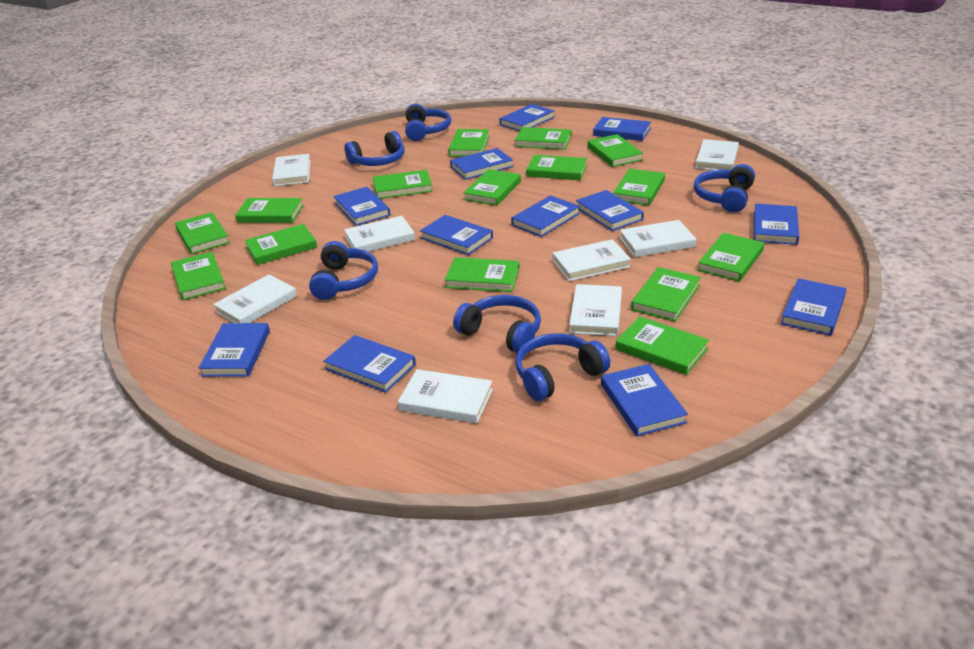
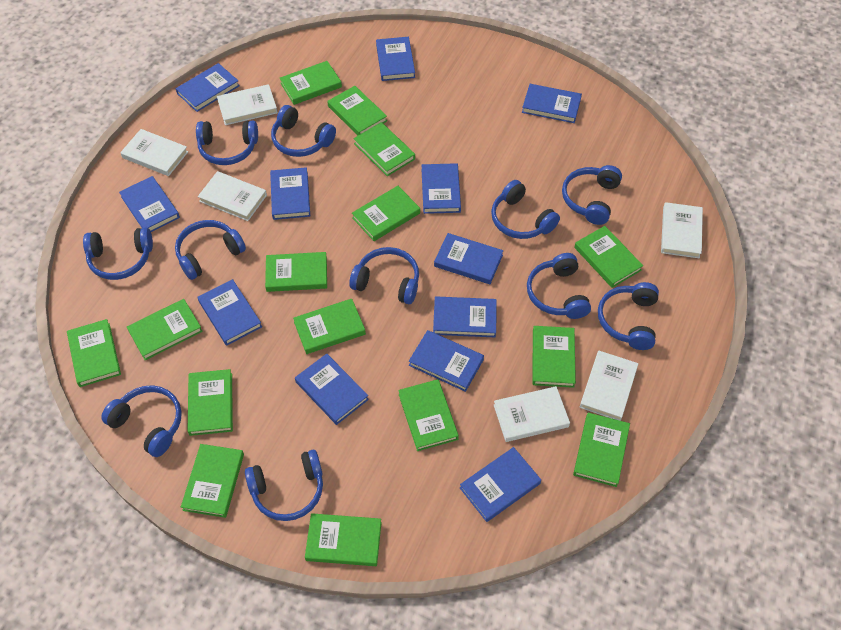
blue headphones: [309,241,378,300] [344,131,404,166] [405,104,451,141] [453,295,541,353] [515,333,610,401] [694,164,755,213] = 6 -> [83,227,153,280] [101,385,182,457] [175,220,246,280] [196,121,258,165] [245,450,323,521] [271,105,336,157] [349,247,419,304] [491,180,560,239] [527,253,591,319] [562,165,622,225] [598,282,659,350] = 11
white book: [213,274,297,323] [272,154,311,186] [344,216,415,252] [398,369,493,423] [552,239,631,281] [569,284,622,336] [619,220,696,257] [695,139,739,170] = 8 -> [120,129,188,176] [198,171,267,221] [217,84,278,125] [494,386,570,442] [580,351,639,421] [661,202,703,258] = 6

